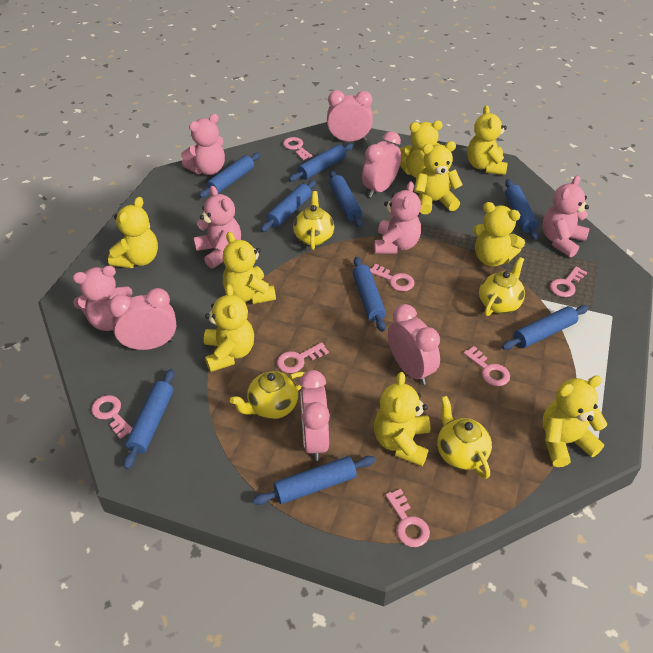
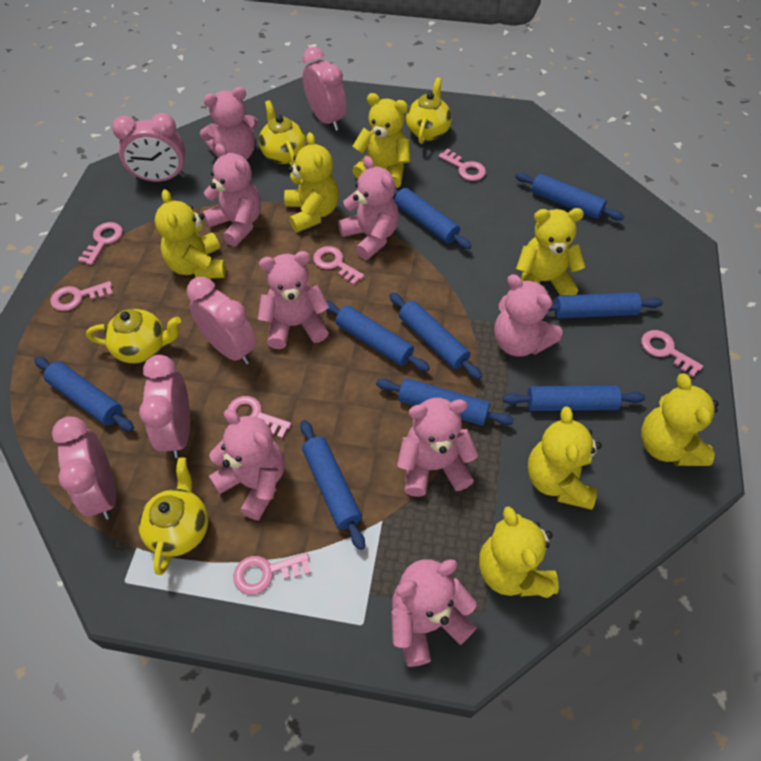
pink teddy bear: [73,266,133,331] [181,114,225,175] [194,186,241,269] [374,181,421,254] [543,175,590,257] = 5 -> [200,87,258,160] [202,144,261,247] [209,409,285,520] [258,251,329,349] [338,156,399,260] [391,559,477,667] [397,398,479,497] [494,274,562,357] = 8
yellow teddy bear: [108,197,158,268] [204,284,254,372] [223,232,276,304] [374,372,430,466] [400,121,443,178] [414,141,463,214] [467,105,508,175] [473,202,525,267] [543,375,607,467] = 9 -> [155,189,226,279] [284,132,339,232] [352,93,410,188] [479,506,559,598] [516,208,585,296] [528,407,602,510] [641,373,718,466] = 7

